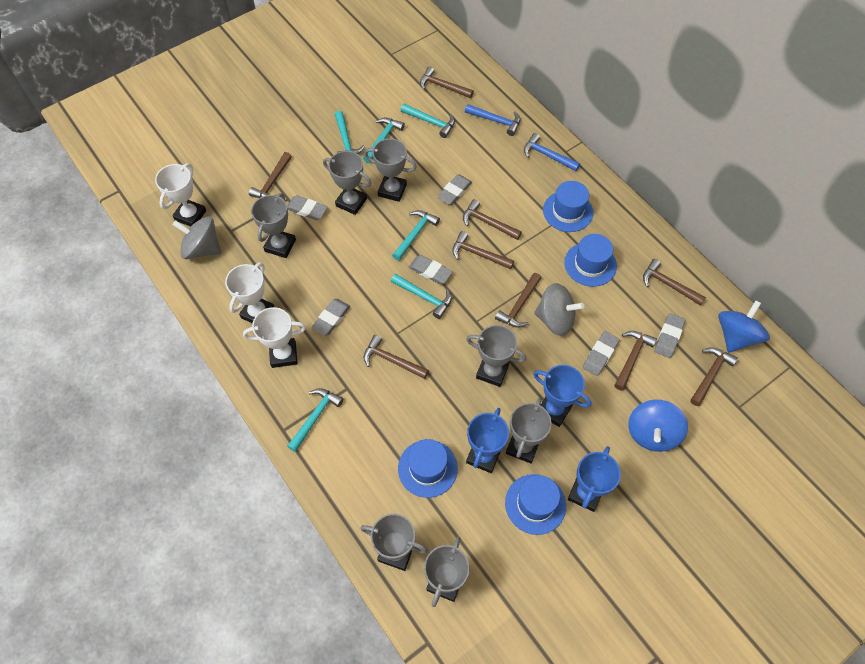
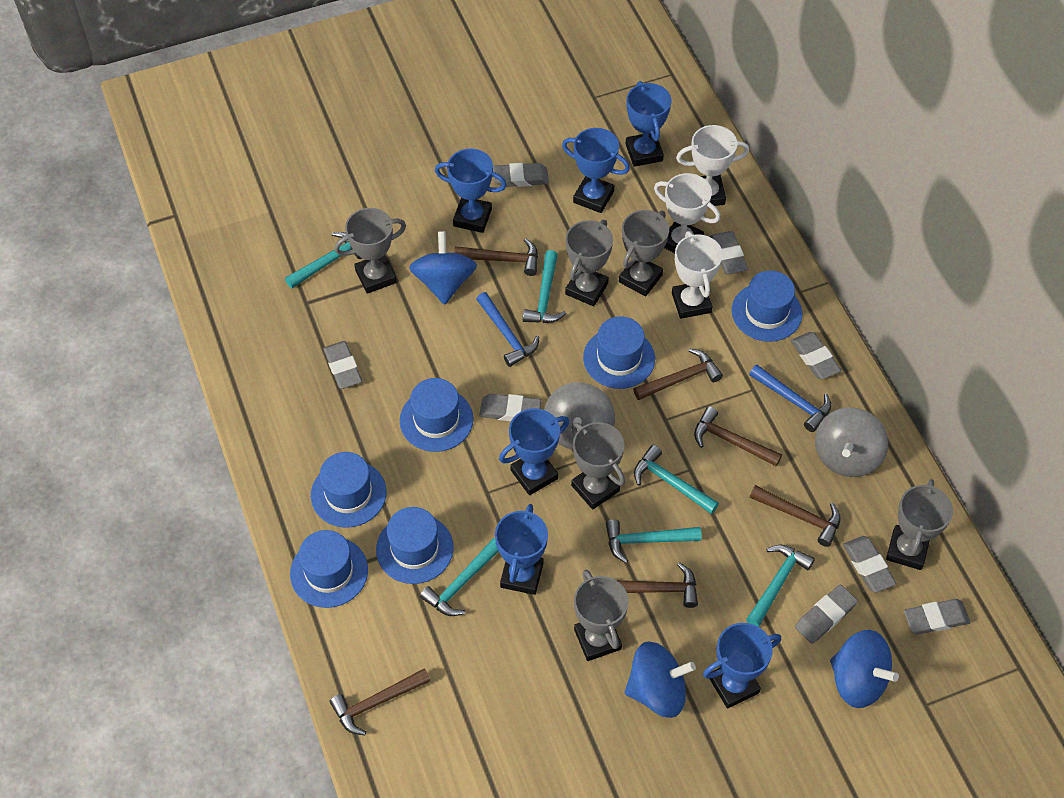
blue hat: [398,439,458,498] [505,474,566,535] [543,181,593,232] [564,234,617,287] = 4 -> [290,530,368,608] [311,452,387,528] [376,507,454,584] [400,378,473,452] [583,316,655,389] [732,270,802,342] = 6
blue spinning top: [628,400,688,452] [718,300,770,352] = 2 -> [409,231,477,305] [625,641,696,718] [830,630,899,708] = 3
blue trophy: [466,408,509,473] [533,365,591,427] [568,446,621,512] = 3 -> [435,148,507,233] [495,504,548,595] [499,408,569,495] [562,128,630,213] [626,81,671,167] [703,623,781,709] = 6
brown hammer: [249,152,292,198] [364,335,429,379] [420,67,474,98] [452,231,514,269] [463,199,522,240] [495,273,541,328] [614,331,657,391] [643,259,706,306] [690,347,738,406] = 9 -> [330,668,430,736] [454,238,538,276] [616,562,698,608] [634,348,723,400] [694,406,782,467] [750,485,841,547] = 6
grey eraser: [287,195,328,220] [311,299,351,336] [409,255,453,284] [437,174,472,205] [583,331,620,376] [654,313,685,358] = 6 -> [323,341,362,389] [479,394,541,421] [493,163,549,187] [710,231,748,274] [791,332,841,379] [795,585,858,644] [843,536,896,593] [904,599,970,635] = 8
grey trophy: [251,193,296,258] [323,151,371,215] [360,514,428,571] [364,138,417,202] [424,536,469,607] [466,325,527,387] [506,398,552,464] = 7 -> [334,208,406,294] [565,220,613,306] [571,422,625,510] [574,570,628,661] [619,210,669,296] [886,479,953,570] = 6

